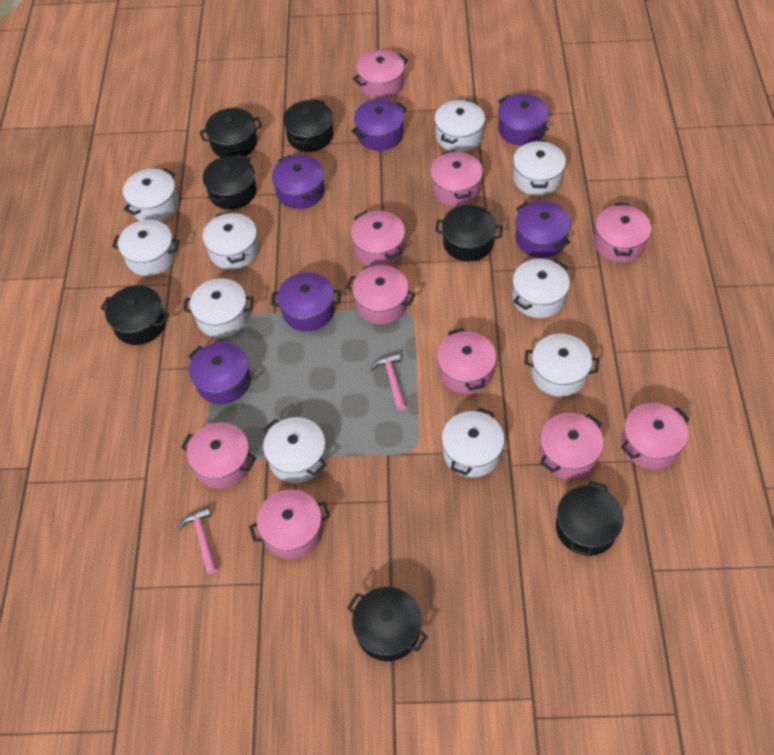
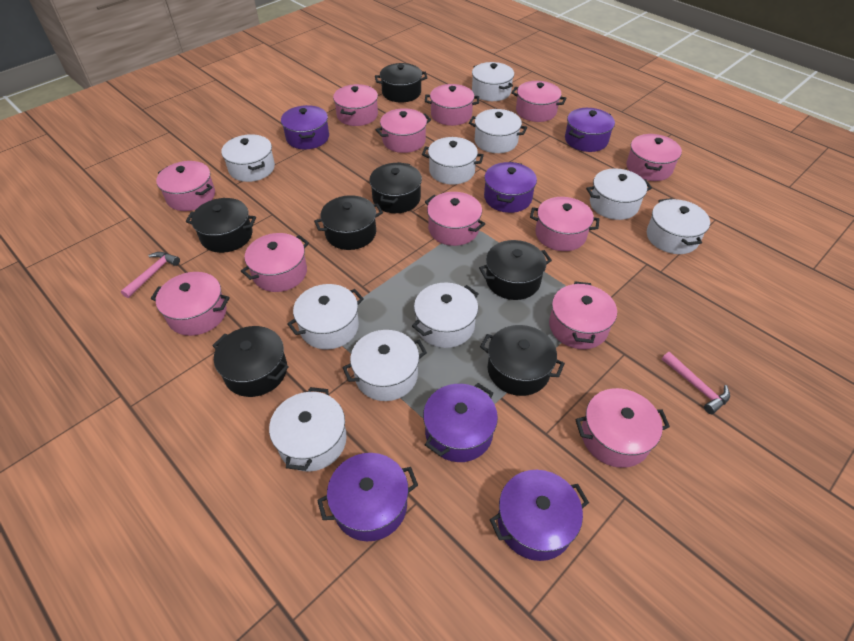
pink pot: [181,423,256,489] [249,489,330,559] [346,265,416,324] [351,211,405,267] [353,50,408,99] [430,150,483,206] [437,328,496,394] [539,413,604,479] [594,203,652,262] [621,403,689,469] = 10 -> [151,272,230,336] [156,161,215,211] [241,233,309,292] [333,84,378,126] [376,108,431,153] [425,84,479,126] [425,192,485,246] [511,81,566,122] [530,197,600,251] [549,282,617,349] [575,388,670,468] [626,134,682,181] = 12

